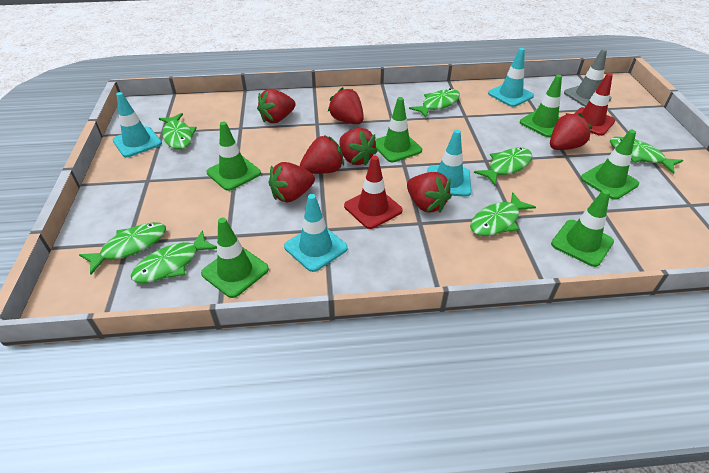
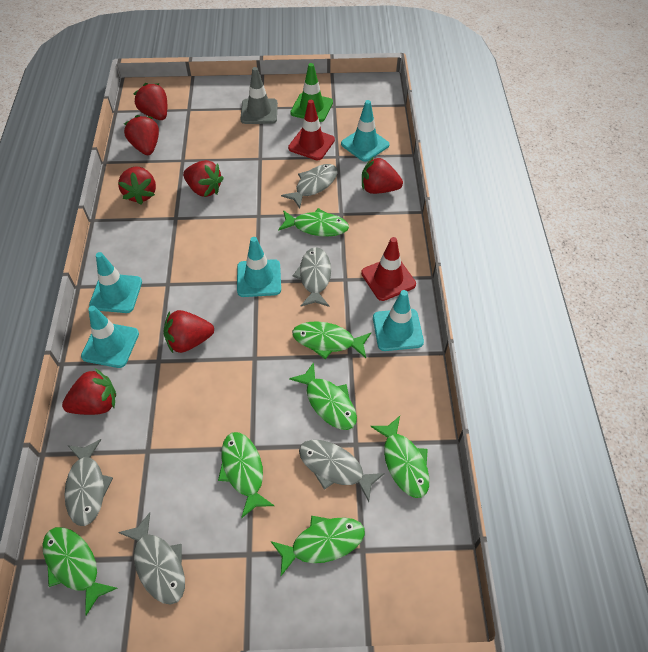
green traffic cone: [201,218,269,298] [207,122,261,191] [375,97,422,162] [520,75,562,137] [551,189,614,267] [580,130,639,200] = 6 -> [290,63,333,122] = 1
grey fish: none = 0 -> [64,439,113,526] [118,513,185,605] [281,164,338,208] [293,247,331,307] [299,440,385,502] = 5
turquoise traffic cone: [113,92,162,157] [284,194,348,272] [427,130,472,197] [488,48,534,107] = 4 -> [81,306,139,368] [89,252,142,313] [237,237,281,297] [341,100,389,162] [373,290,424,351] = 5

